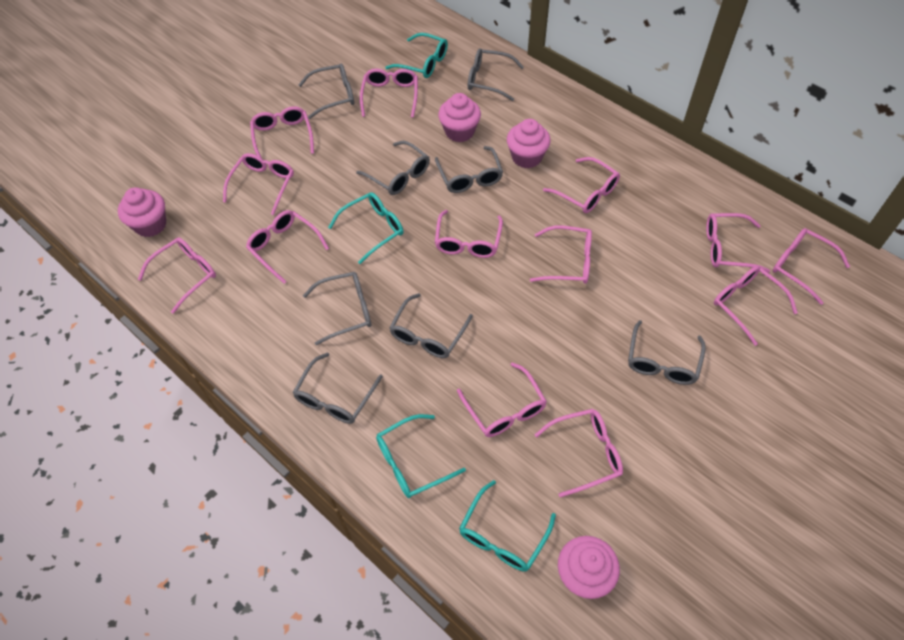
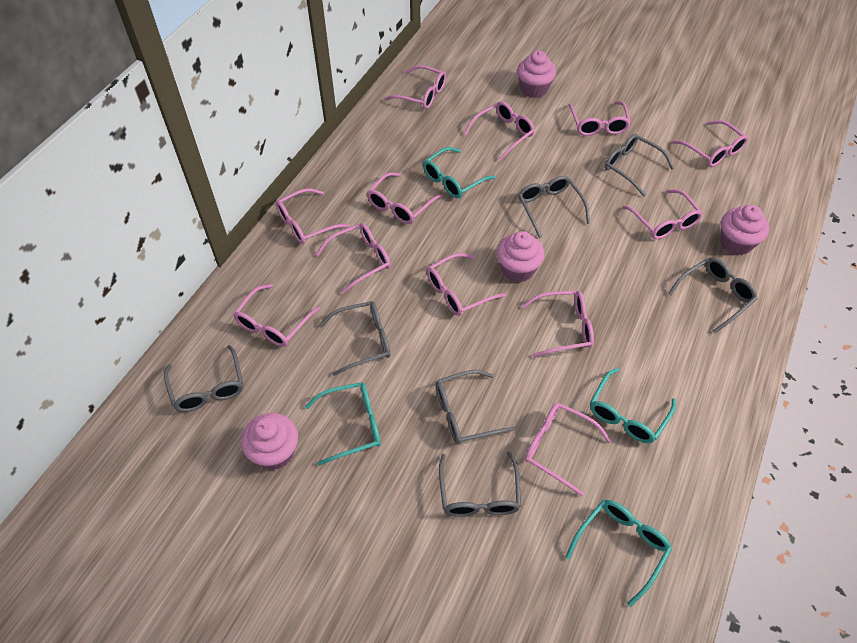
grey glasses: [292,352,383,424] [298,64,354,119] [303,272,371,345] [356,141,430,195] [389,293,473,358] [435,146,503,193] [468,48,524,101] [628,320,706,385] = 8 -> [164,345,243,412] [319,301,390,376] [435,370,516,444] [439,451,521,517] [518,176,590,238] [605,134,674,197] [668,257,758,333] = 7
pink glasses: [138,237,216,314] [223,153,294,215] [246,210,329,284] [250,106,314,158] [360,68,418,118] [435,210,503,258] [457,362,547,437] [530,226,592,284] [535,409,623,497] [543,157,620,213] [706,213,770,273] [714,266,798,346] [773,228,850,305] = 13 -> [233,284,320,347] [276,188,350,244] [316,223,390,294] [367,172,442,224] [384,65,446,109] [427,253,506,316] [464,101,535,161] [522,290,594,357] [524,403,611,496] [568,101,631,136] [623,189,703,239] [672,120,748,167] = 12

